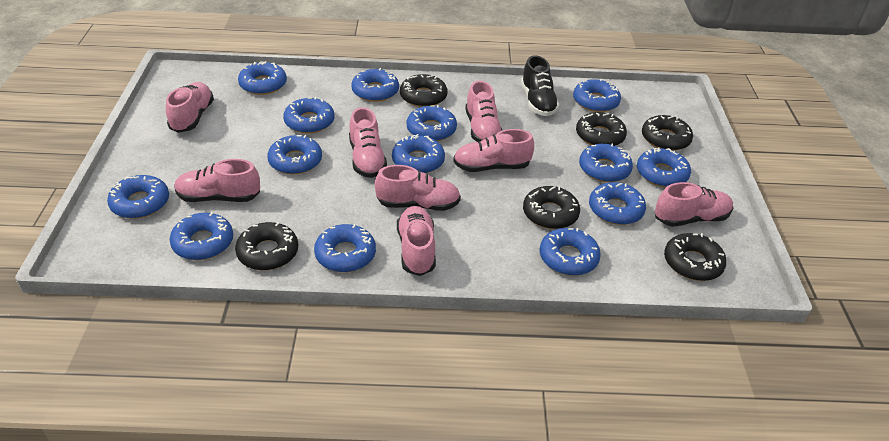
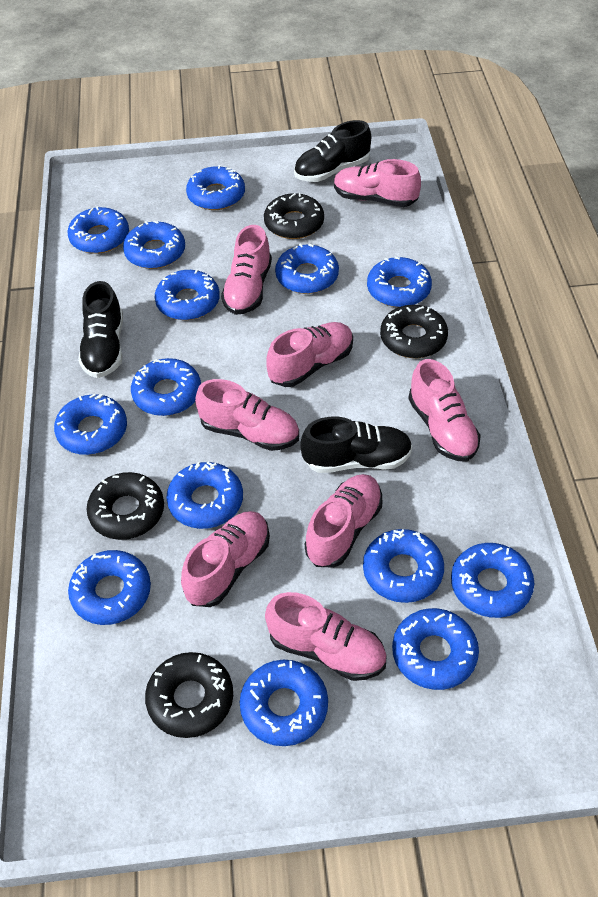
black donut: [235,222,298,270] [400,74,448,107] [523,186,580,229] [576,112,627,146] [642,115,693,151] [664,233,727,281] = 6 -> [86,472,164,540] [145,652,233,738] [264,193,324,239] [380,305,448,358] = 4
black shoe: [521,55,560,116] = 1 -> [78,281,123,378] [294,120,371,182] [300,416,413,473] = 3

